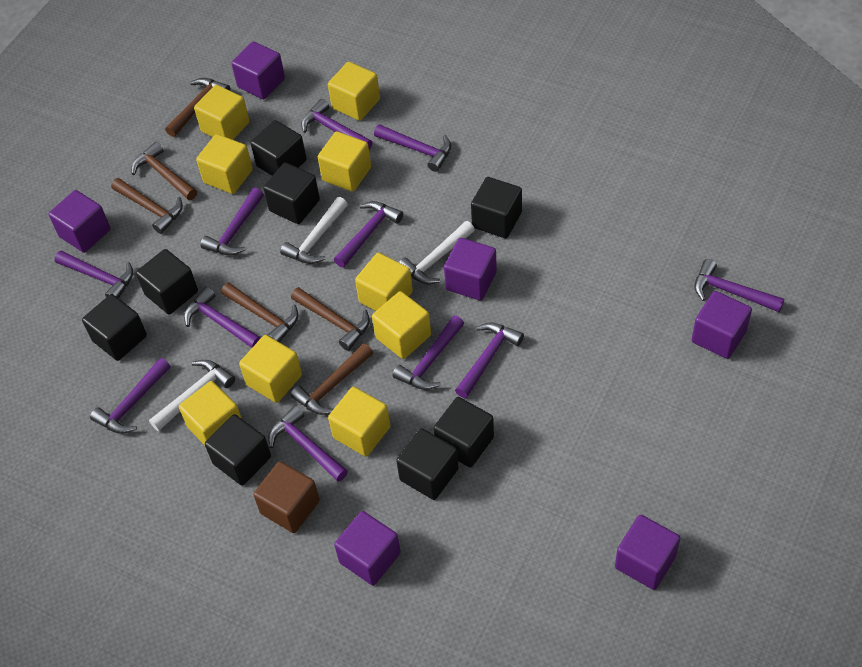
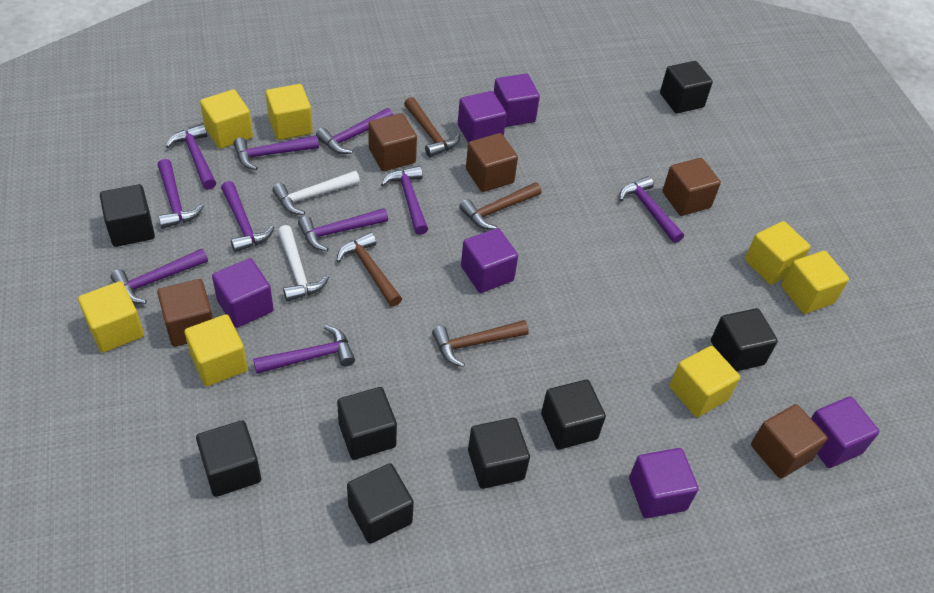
brown cube: [253,461,320,533] = 1 -> [157,279,213,347] [368,113,417,171] [466,133,518,192] [662,158,721,216] [751,404,827,479] = 5
brown hammer: [111,178,183,234] [131,141,197,200] [165,78,230,137] [221,283,298,342] [290,343,373,415] [291,287,370,351] = 6 -> [336,232,402,307] [404,97,461,158] [432,320,529,367] [459,182,542,230] = 4
purple hammer: [54,251,133,298] [90,358,171,434] [184,287,261,348] [200,188,264,256] [268,405,348,482] [301,99,372,150] [334,201,403,268] [374,124,451,172] [392,315,464,390] [455,322,524,398] [694,259,784,312] = 11 -> [110,249,208,304] [158,159,204,229] [166,124,216,190] [221,181,275,253] [233,136,319,170] [253,325,355,374] [298,208,388,251] [316,108,393,154] [381,166,428,235] [619,176,684,243] = 10
white hammer: [149,360,235,431] [280,197,348,264] [399,221,475,284] = 3 -> [272,171,360,215] [278,225,329,302] = 2
yellow cube: [179,381,242,445] [194,85,250,140] [196,134,253,194] [239,335,302,403] [318,131,371,192] [328,62,380,121] [328,387,391,457] [355,253,413,311] [372,291,431,359] = 9 -> [78,281,144,353] [184,314,248,386] [200,89,253,149] [266,84,313,140] [670,346,740,417] [745,221,810,285] [781,251,849,314] = 7

